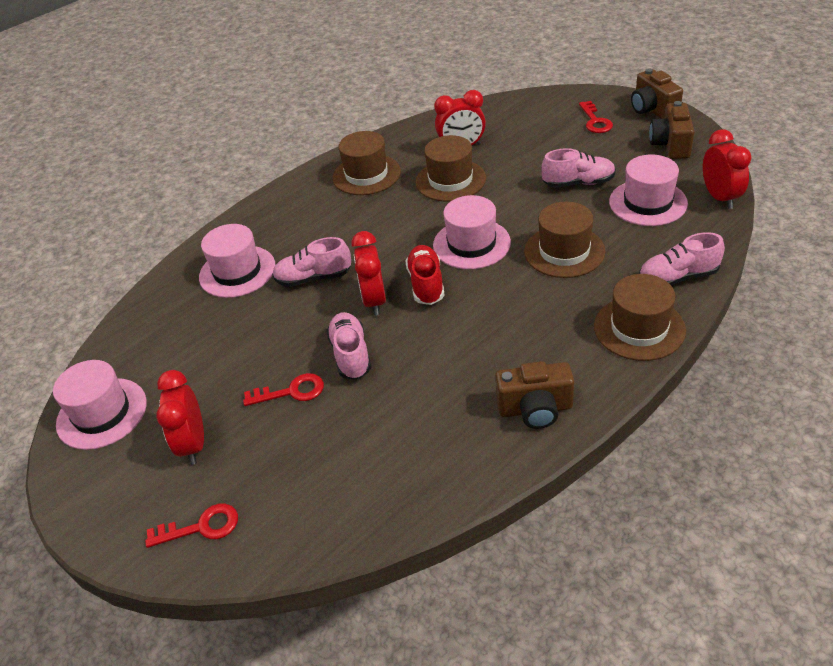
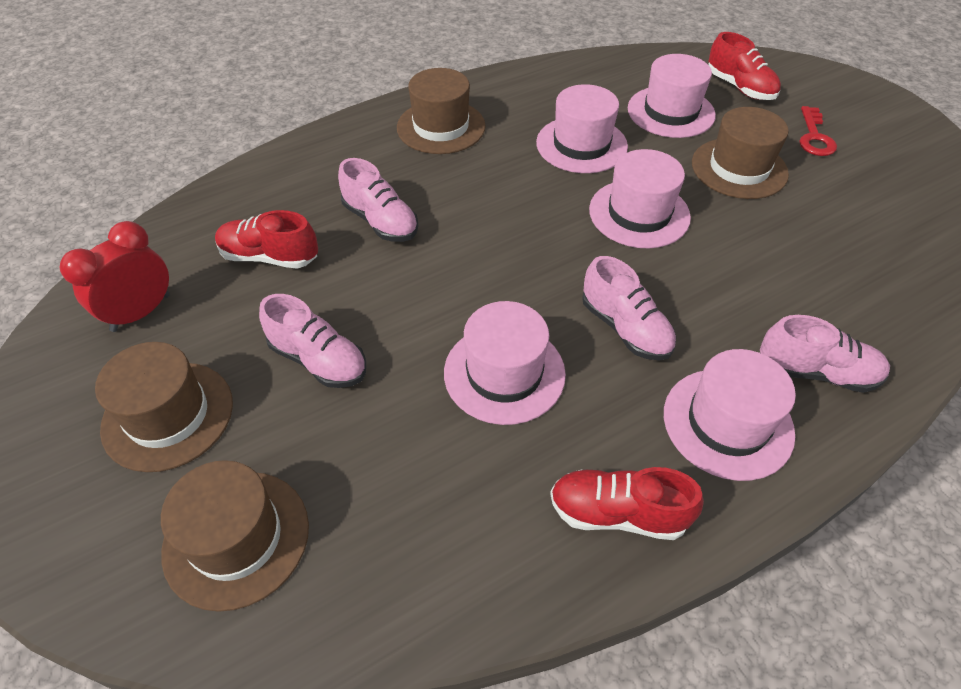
brown camera: [495,361,574,429] [631,68,683,119] [649,101,694,159] = 3 -> none = 0
pink hat: [53,360,147,450] [199,224,275,298] [433,195,511,269] [609,155,688,226] = 4 -> [444,301,566,425] [536,84,628,173] [589,149,691,248] [628,54,716,138] [664,349,796,481] = 5
red clock: [156,370,204,465] [351,231,386,316] [434,90,486,145] [703,129,752,209] = 4 -> [59,221,170,332] = 1
red key: [145,503,238,548] [243,373,324,406] [579,101,613,133] = 3 -> [799,106,837,156] = 1
red shoe: [405,245,445,305] = 1 -> [215,210,318,269] [550,467,704,540] [708,32,781,100] = 3

